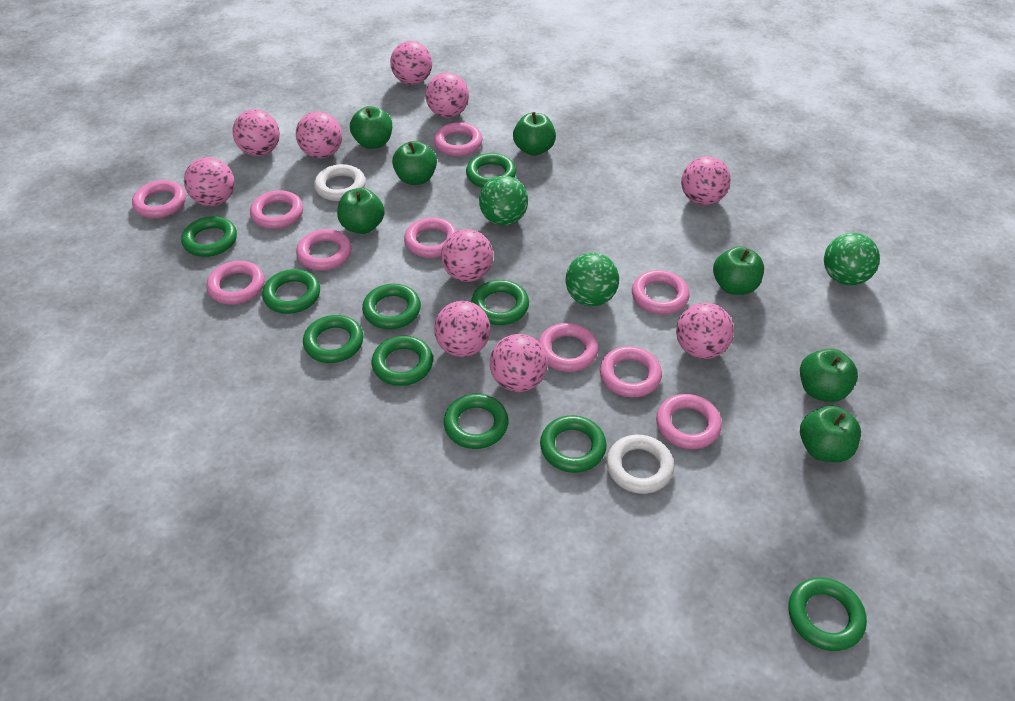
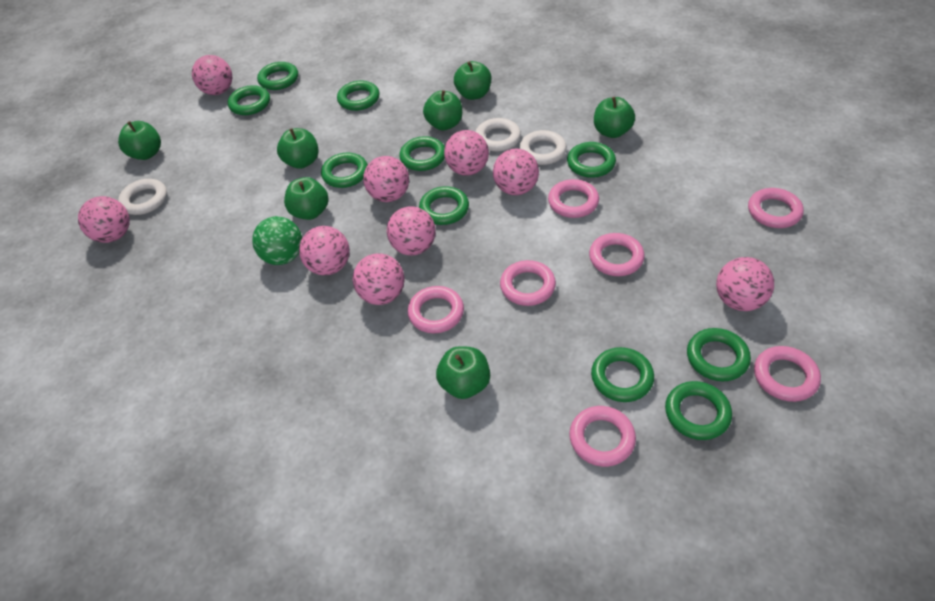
green ball: [479,175,528,226] [566,253,619,306] [824,233,880,286] = 3 -> [252,216,302,265] = 1
pink ball: [184,157,235,206] [232,109,280,156] [296,111,342,158] [390,41,432,85] [425,72,469,118] [434,301,490,357] [441,229,493,282] [490,334,548,392] [676,303,734,359] [681,156,731,205] = 10 -> [78,196,130,243] [192,55,232,95] [299,226,350,275] [353,253,405,305] [363,156,409,202] [387,206,436,255] [444,130,489,176] [493,148,539,195] [716,257,774,311] = 9
pink ring: [132,180,186,218] [207,261,265,304] [250,190,303,229] [296,229,352,270] [404,217,457,258] [434,122,482,156] [538,323,598,372] [600,346,662,397] [632,270,690,315] [656,394,722,449] = 10 -> [408,286,464,333] [500,260,556,306] [548,179,599,218] [569,406,636,467] [589,233,645,276] [748,188,804,228] [754,346,821,402] = 7
white ring: [314,164,366,201] [606,435,674,494] = 2 -> [118,179,167,215] [476,118,521,152] [519,130,567,165] = 3

